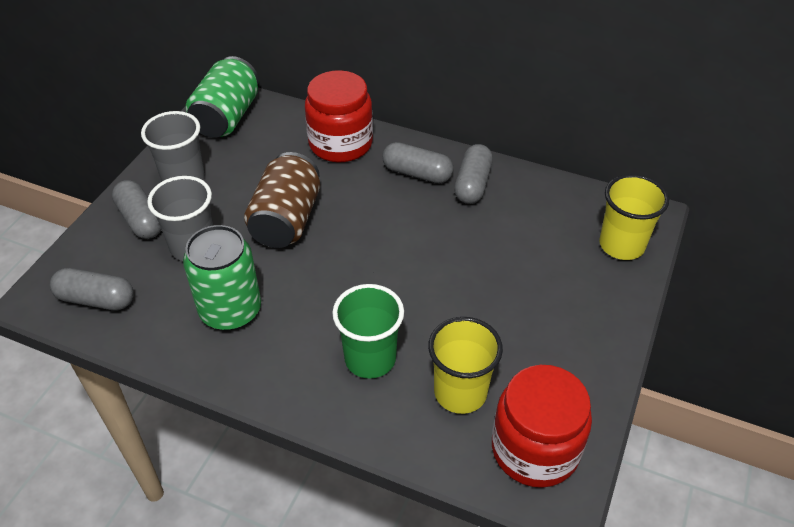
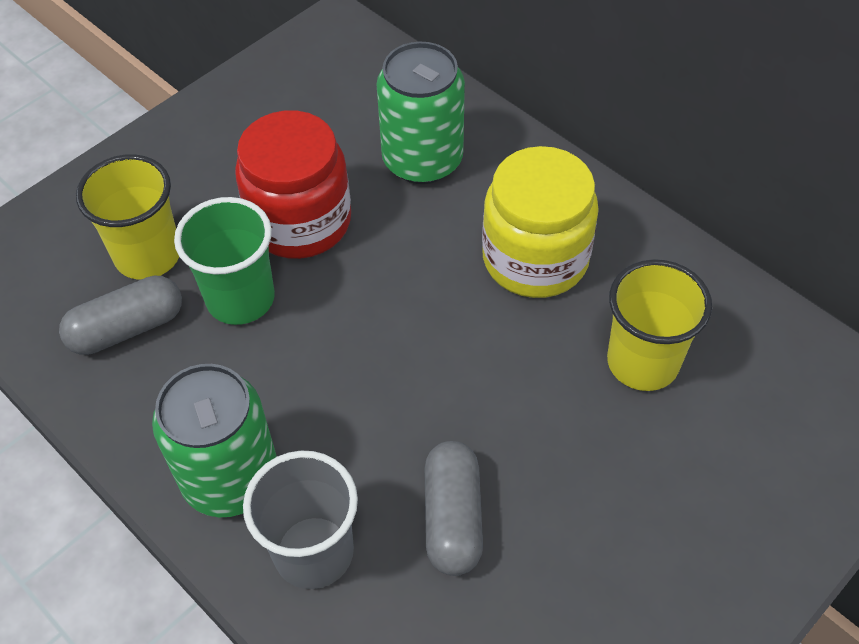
brown can: [244,152,320,248] = 1 -> none = 0
grey capsule: [50,268,134,310] [112,180,162,239] [382,142,454,184] [454,144,493,204] = 4 -> [59,275,182,355] [424,441,483,576] = 2
grey cup: [141,111,205,181] [147,176,213,261] = 2 -> [243,451,358,589] = 1
red jar: [305,70,373,162] [492,365,592,488] = 2 -> [235,110,351,259] = 1
yellow jar: none = 0 -> [482,146,599,298] = 1

